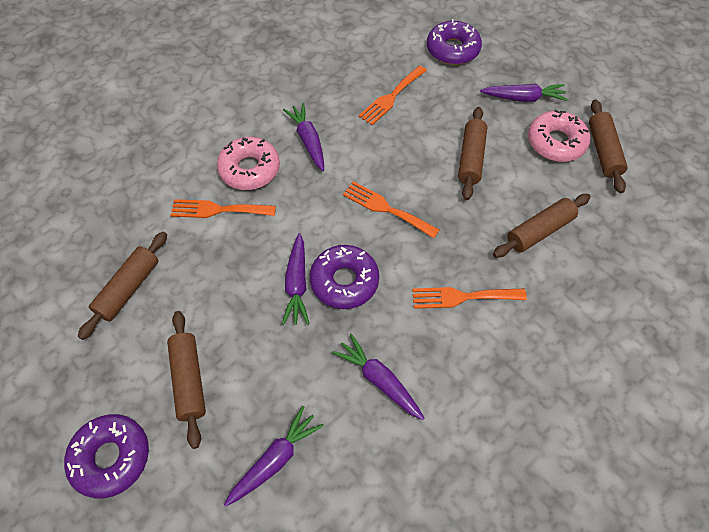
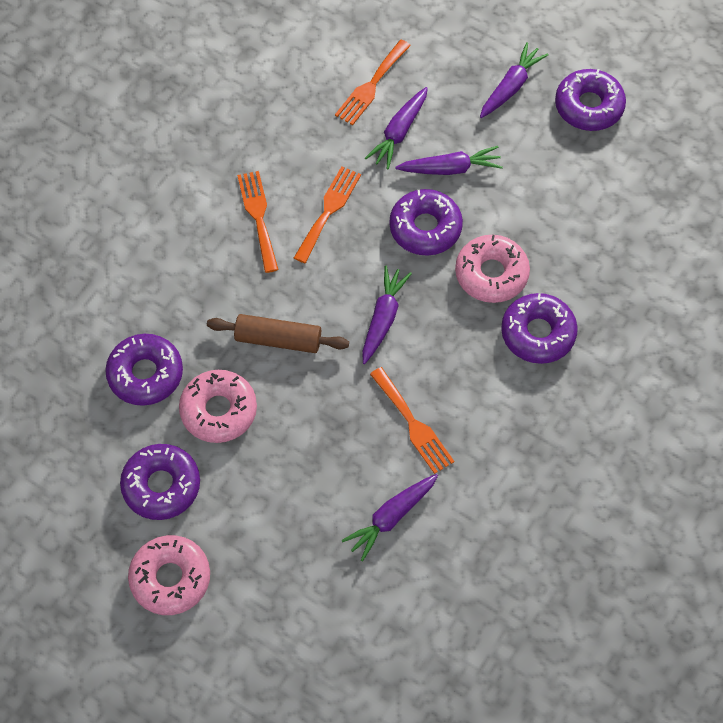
brown rolling pin: [78,232,167,340] [167,311,206,449] [458,107,487,200] [493,194,591,258] [589,100,628,193] = 5 -> [207,314,349,353] = 1
pink donut: [217,137,280,190] [528,110,590,162] = 2 -> [128,535,210,615] [179,370,257,443] [455,235,530,303] = 3
purple donut: [64,414,149,498] [310,245,379,309] [427,19,482,65] = 3 -> [105,334,183,406] [120,444,200,520] [389,189,463,256] [501,293,578,364] [555,69,626,131] = 5

